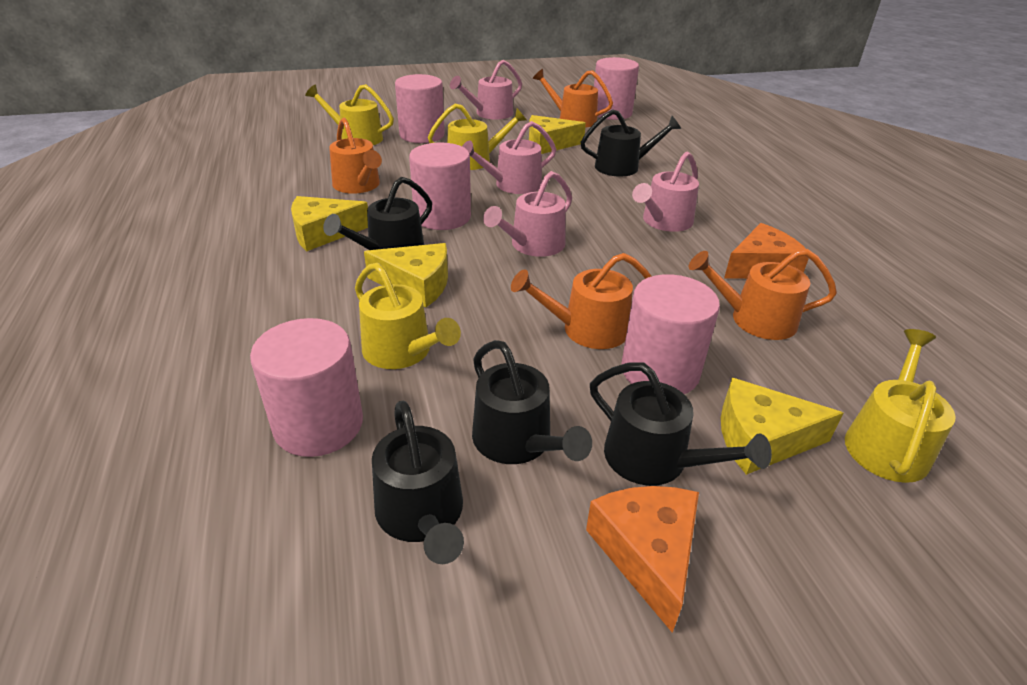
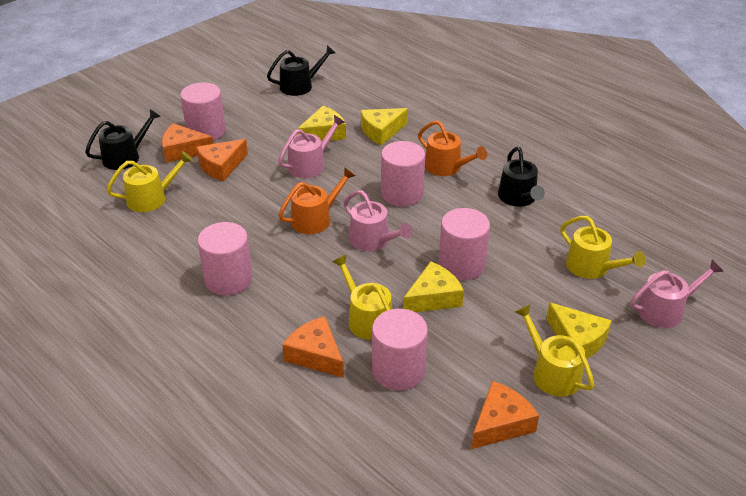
black watering can: [323,177,432,250] [372,400,464,564] [472,340,592,464] [581,109,681,176] [590,362,772,486] = 5 -> [85,109,161,170] [267,45,335,96] [498,147,545,207] = 3
orange cheese: [586,486,699,633] [724,223,809,279] = 2 -> [162,123,213,163] [196,139,248,181] [282,316,344,378] [472,381,539,449] = 4
orange watering can: [329,118,382,194] [511,253,652,349] [533,69,613,128] [689,249,837,340] = 4 -> [278,167,355,234] [418,121,487,176] = 2
pink watering can: [450,60,522,120] [462,121,556,194] [483,171,572,257] [632,152,699,232] = 4 -> [278,115,345,178] [344,190,412,251] [630,260,724,328] = 3

